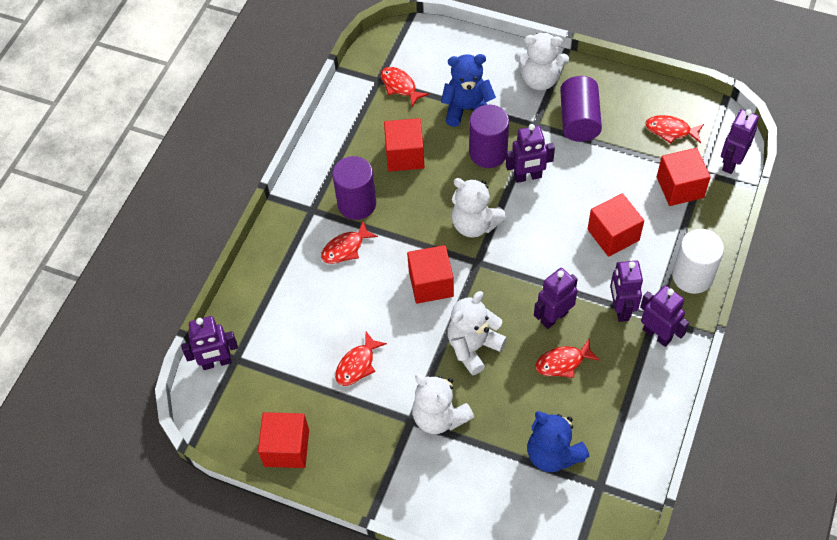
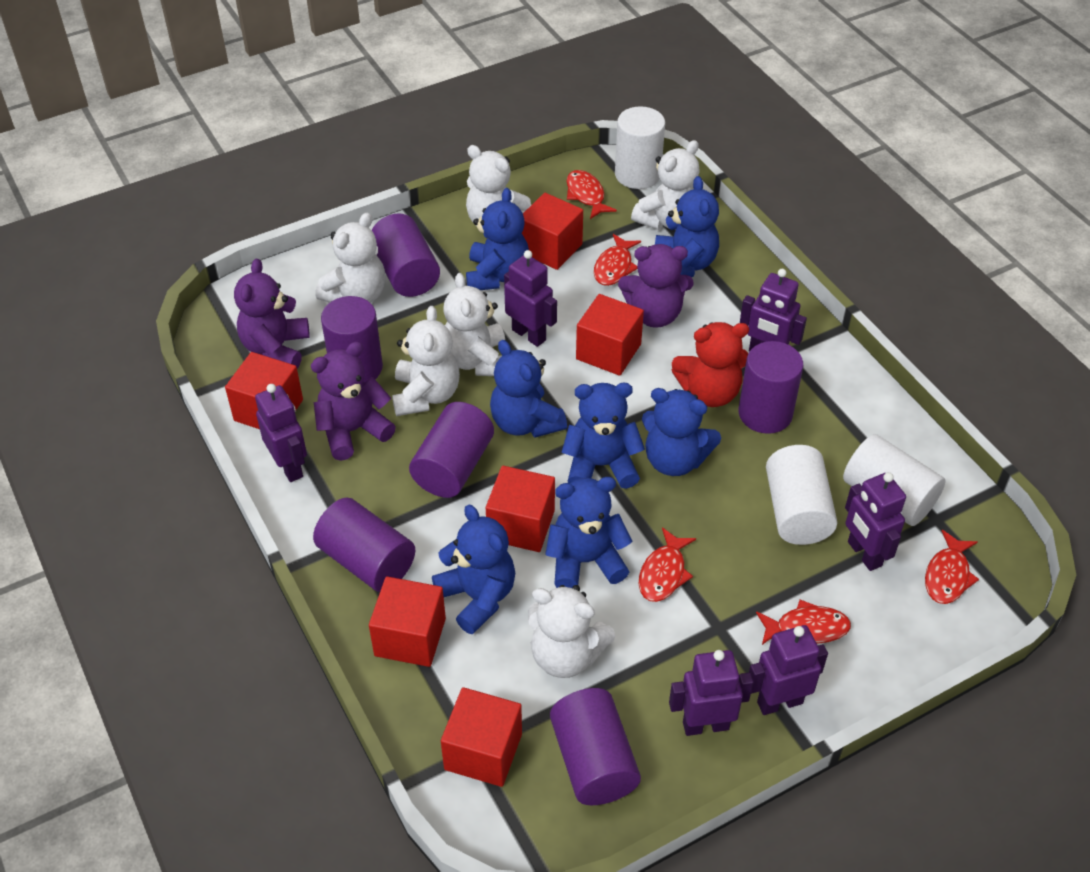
blue teddy bear: [441,54,496,127] [527,411,589,472] = 2 -> [432,504,515,634] [466,188,529,290] [490,340,567,438] [545,477,633,588] [562,382,645,489] [642,388,721,476] [655,176,719,277] = 7
purple cylinder: [332,156,376,220] [469,105,509,168] [560,76,602,142] = 3 -> [313,497,415,592] [321,296,383,383] [372,213,440,297] [409,402,494,498] [550,688,641,805] [739,341,803,434] = 6
purple teddy bear: none = 0 -> [234,259,310,369] [311,342,396,461] [618,244,693,328] = 3
red cube: [258,412,309,468] [384,118,425,172] [407,245,454,304] [588,193,644,257] [657,148,711,206] = 5 -> [225,352,303,429] [369,576,446,667] [441,687,522,787] [486,466,555,552] [522,193,583,270] [576,294,644,376] = 6
red teddy bear: none = 0 -> [672,322,749,407] = 1
white cylinder: [672,229,724,294] = 1 -> [615,106,665,189] [766,445,837,545] [843,434,946,526] = 3
white teddy bear: [412,374,474,434] [448,291,507,375] [452,178,507,238] [515,32,569,90] = 4 -> [315,212,385,303] [392,306,460,416] [443,273,505,376] [466,145,531,226] [528,585,615,678] [631,140,700,230] = 6

